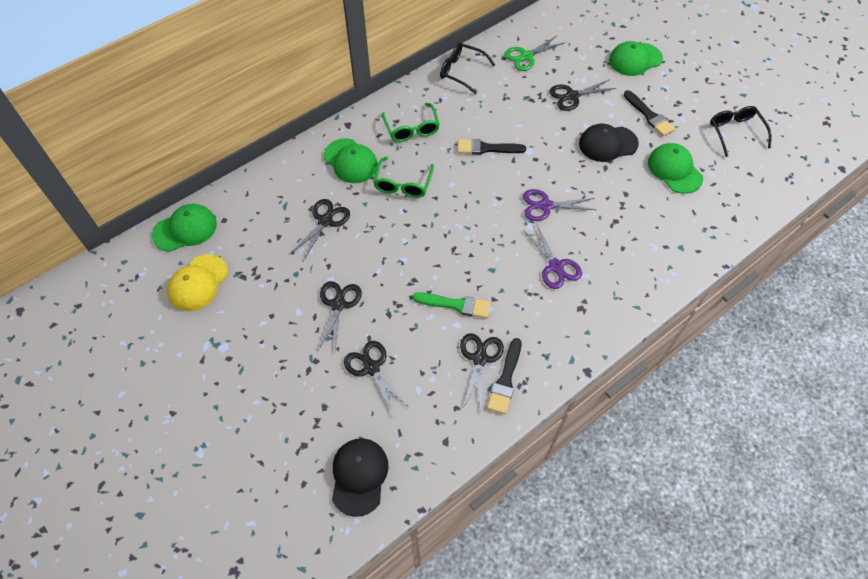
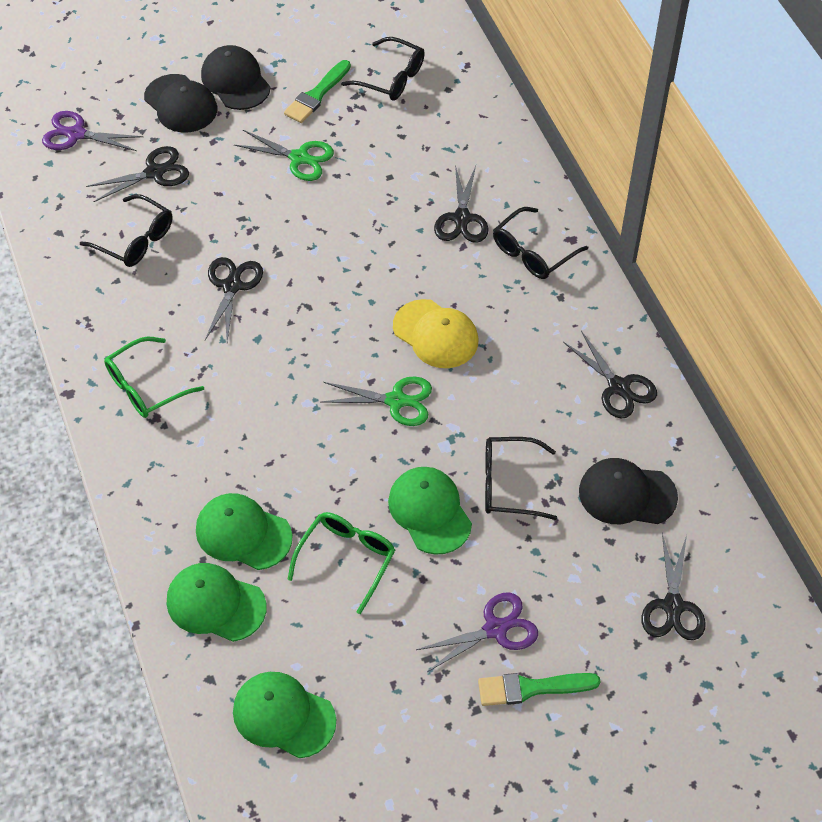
black brush: [458,139,526,155] [487,338,521,414] [624,90,675,136] = 3 -> none = 0
black cap: [332,438,388,517] [579,124,639,162] = 2 -> [144,74,217,133] [201,45,270,110] [579,458,678,524] = 3
black glasses: [440,42,495,94] [710,106,772,157] = 2 -> [80,194,172,267] [341,37,425,100] [485,437,557,520] [493,207,588,279] = 4
green brush: [413,292,491,318] = 1 -> [284,60,351,123] [478,673,600,706] = 2
green scissors: [504,36,565,71] = 1 -> [234,130,334,181] [321,376,432,426] = 2

